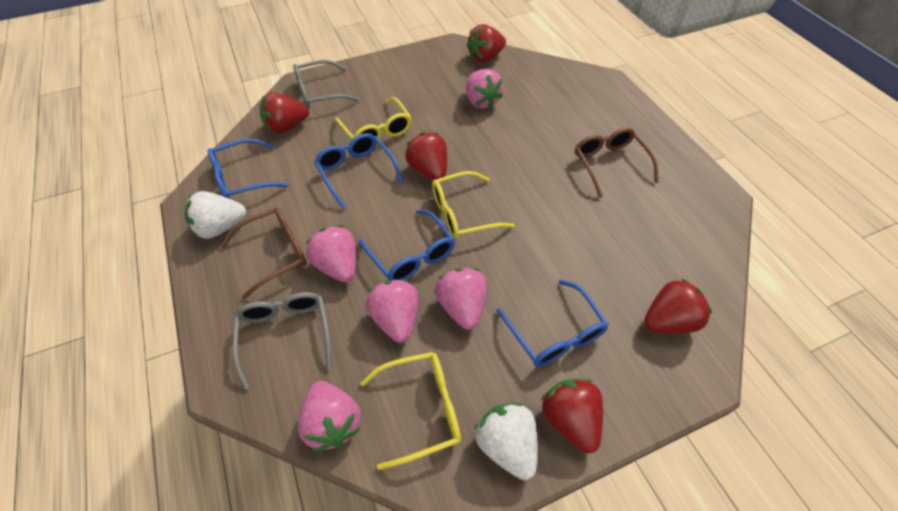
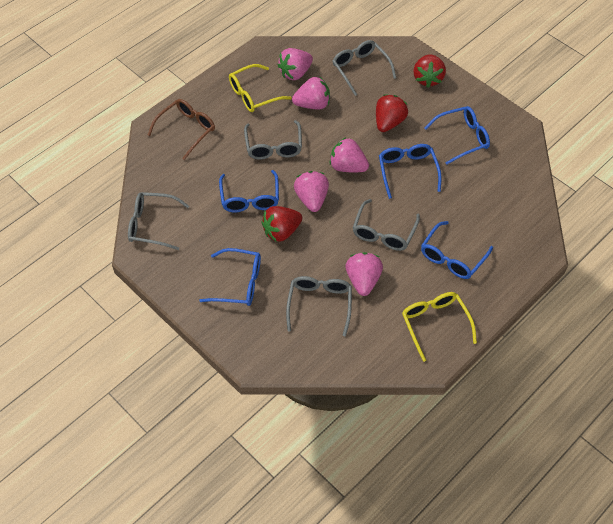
blue glasses: [208,138,289,199] [314,133,403,209] [359,210,455,281] [496,280,609,367] = 4 -> [199,248,261,306] [219,170,279,212] [379,144,441,199] [421,221,493,279] [425,106,490,165] = 5
brown glasses: [220,207,307,299] [575,128,659,198] = 2 -> [148,99,215,160] = 1
grey glasses: [232,292,332,389] [293,60,360,109] = 2 -> [128,192,189,250] [244,120,302,160] [286,276,352,337] [333,40,396,96] [353,199,420,251] = 5
red strawberry: [260,92,309,134] [405,132,447,180] [467,24,506,63] [541,379,603,453] [644,278,712,333] = 5 -> [261,206,302,242] [376,95,408,132] [413,54,446,88] = 3
white strawberry: [185,191,246,239] [475,403,538,480] = 2 -> none = 0
yellow glasses: [335,97,412,140] [360,352,461,470] [432,171,515,239] = 3 -> [229,64,292,112] [402,292,477,362] = 2

